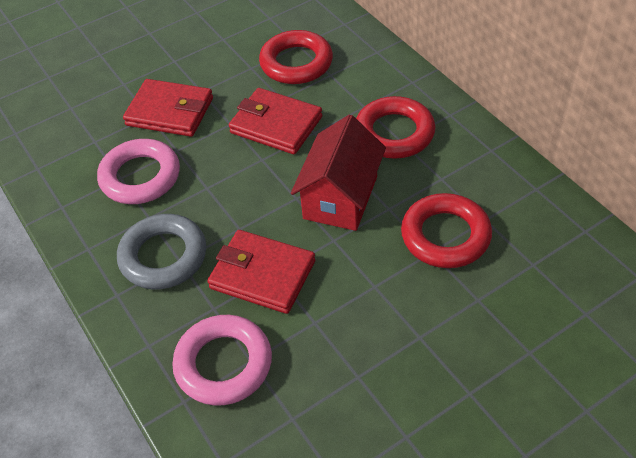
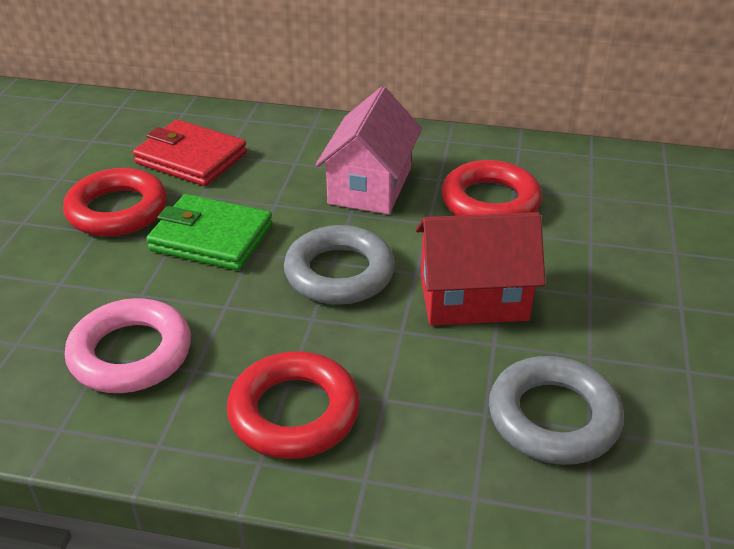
green wallet: none = 0 -> [146,194,273,271] = 1
grey ring: [117,214,206,289] = 1 -> [284,225,395,305] [489,356,624,465] = 2
pink house: none = 0 -> [315,87,422,214] = 1
pink ring: [97,139,180,204] [172,315,272,406] = 2 -> [65,298,191,393] = 1
red wallet: [123,79,213,137] [208,230,315,314] [229,88,322,154] = 3 -> [133,120,247,186] = 1

